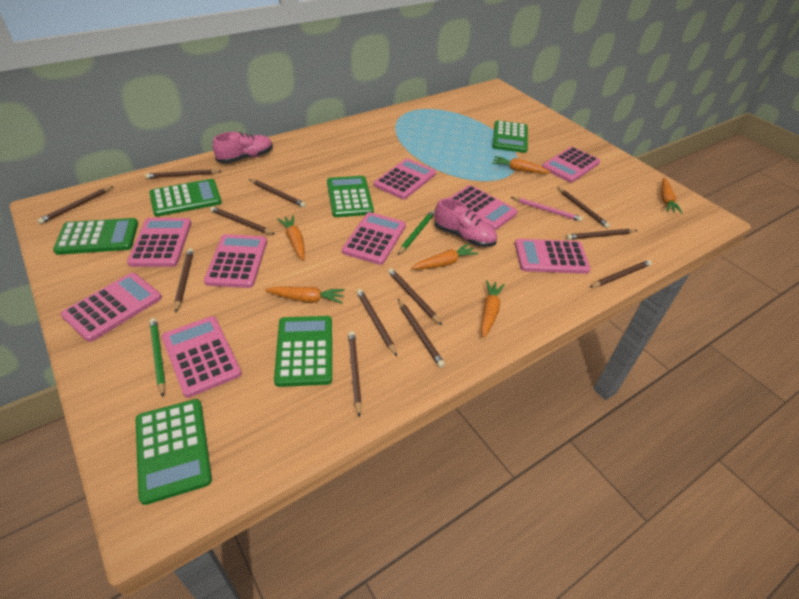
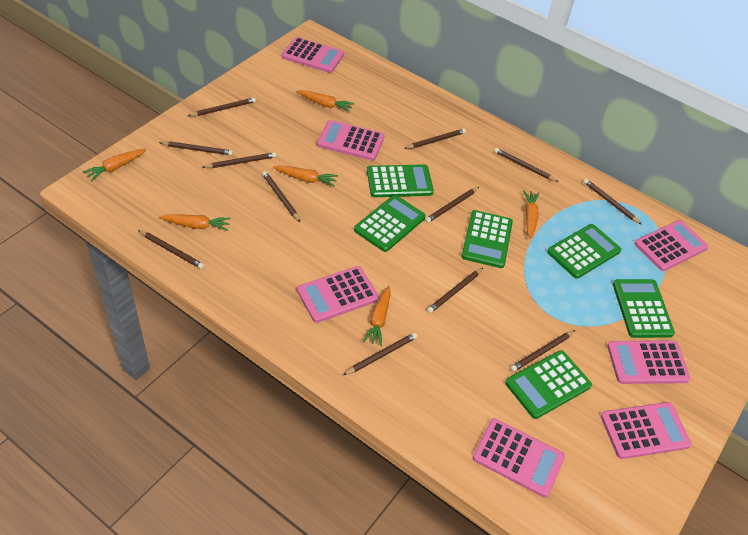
green pencil: [150,318,166,397] [398,210,435,255] = 2 -> none = 0
pink calculator: [61,273,162,342] [127,218,191,267] [162,316,242,398] [204,234,267,288] [342,212,406,265] [374,158,436,199] [449,185,518,230] [515,239,591,274] [542,147,600,183] = 9 -> [282,37,344,73] [297,266,379,323] [317,120,384,161] [472,418,565,498] [601,402,692,459] [607,341,690,384] [635,220,709,271] = 7
pink pencil: [511,197,583,222] = 1 -> none = 0
pink shoe: [213,132,273,163] [434,198,497,247] = 2 -> none = 0

